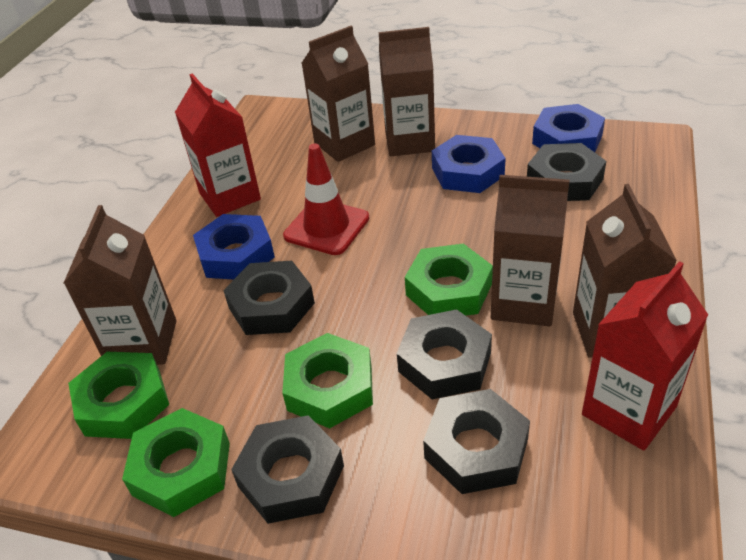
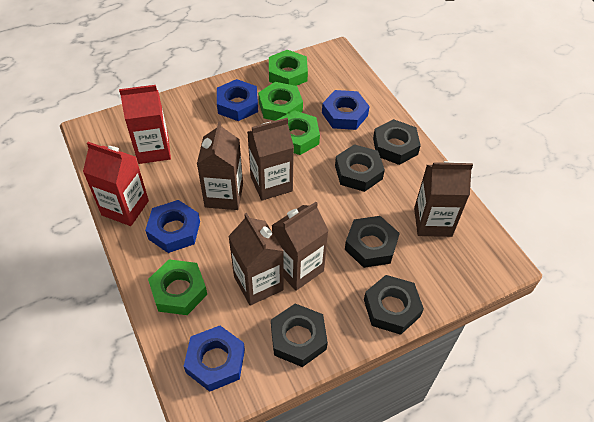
blue nut: [193,214,275,280] [432,135,506,193] [532,104,605,152] = 3 -> [145,200,200,253] [184,326,245,392] [217,79,258,121] [322,90,369,130] = 4
red traffic cone: [283,143,369,255] = 1 -> none = 0

